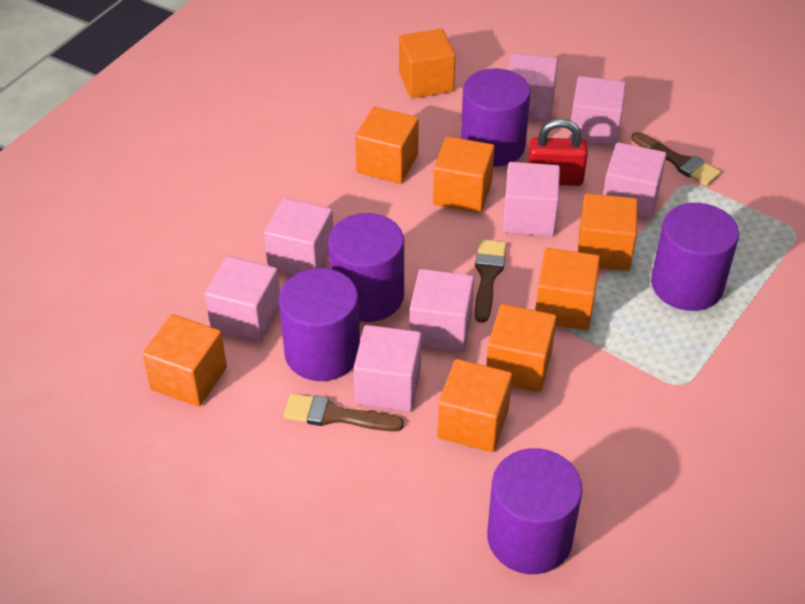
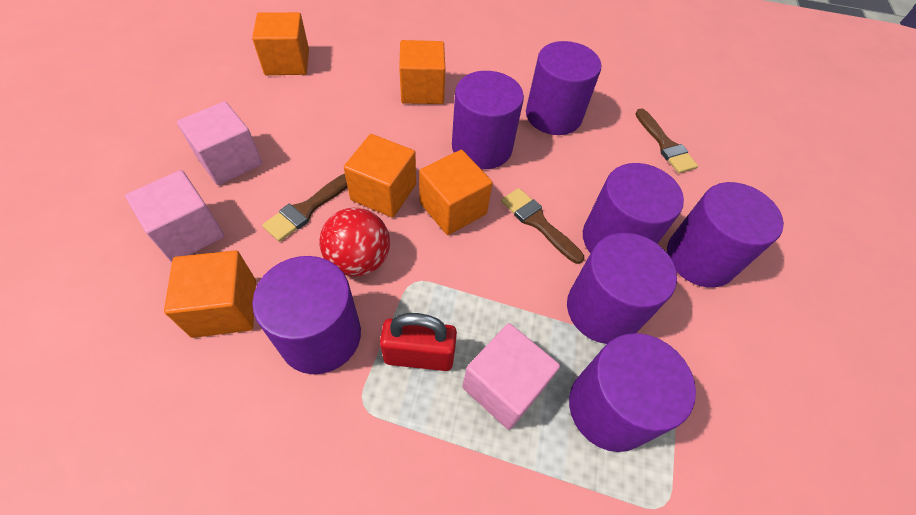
orange cube: [142,314,227,407] [355,107,419,184] [399,29,455,98] [433,136,495,213] [437,359,512,452] [486,304,557,392] [535,248,600,330] [578,193,638,271] = 8 -> [164,250,256,338] [252,12,309,75] [344,134,416,217] [399,40,445,104] [419,150,493,235] = 5
pink cube: [205,256,280,342] [264,198,333,275] [354,325,422,411] [409,269,474,352] [503,162,560,236] [508,53,558,122] [569,76,626,148] [603,142,666,221] = 8 -> [125,170,225,262] [177,101,263,185] [462,323,560,430] = 3
purple cylinder: [279,268,360,381] [328,213,404,322] [461,68,531,167] [487,448,583,574] [651,203,739,311] = 5 -> [252,256,361,374] [452,71,524,169] [526,41,601,135] [567,233,677,344] [569,333,696,452] [583,163,684,253] [667,182,784,288] = 7
red ball: none = 0 -> [319,208,390,277] = 1

